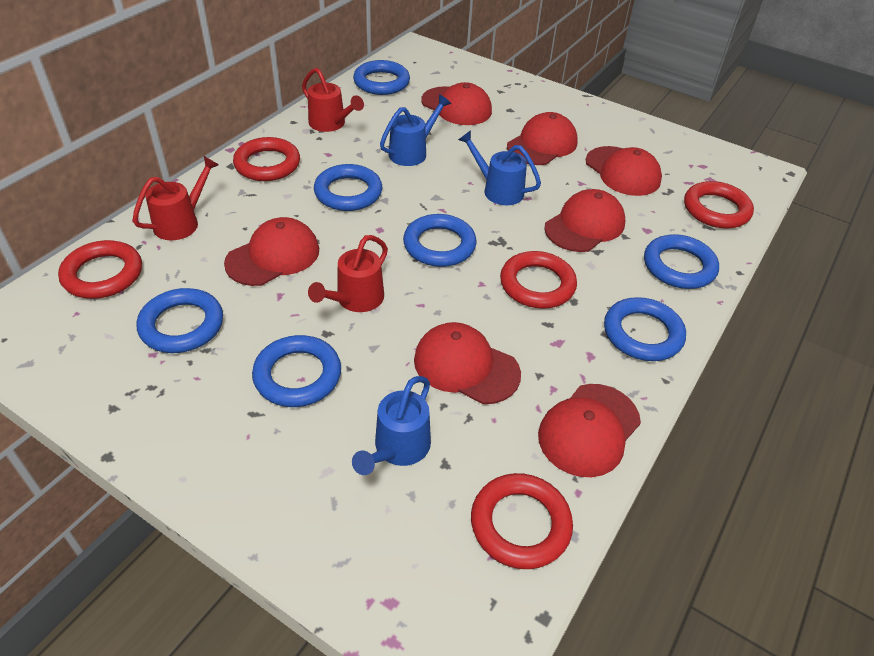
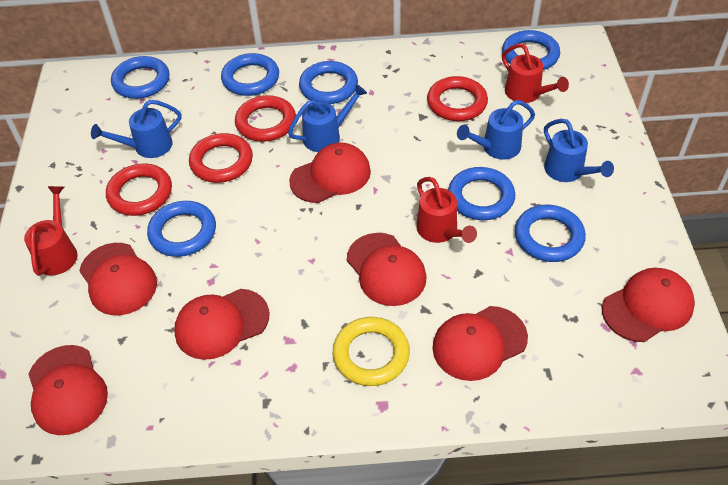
blue watering can: [352,376,431,475] [380,94,451,166] [458,130,541,205] = 3 -> [91,100,181,158] [288,84,367,152] [457,100,535,159] [544,119,614,182] = 4
red ring: [58,240,142,299] [233,137,300,181] [471,473,573,569] [500,251,577,309] [684,181,754,228] = 5 -> [106,163,172,216] [189,133,253,183] [235,95,296,142] [427,76,488,121] = 4
yellow ring: none = 0 -> [333,317,410,386] = 1

